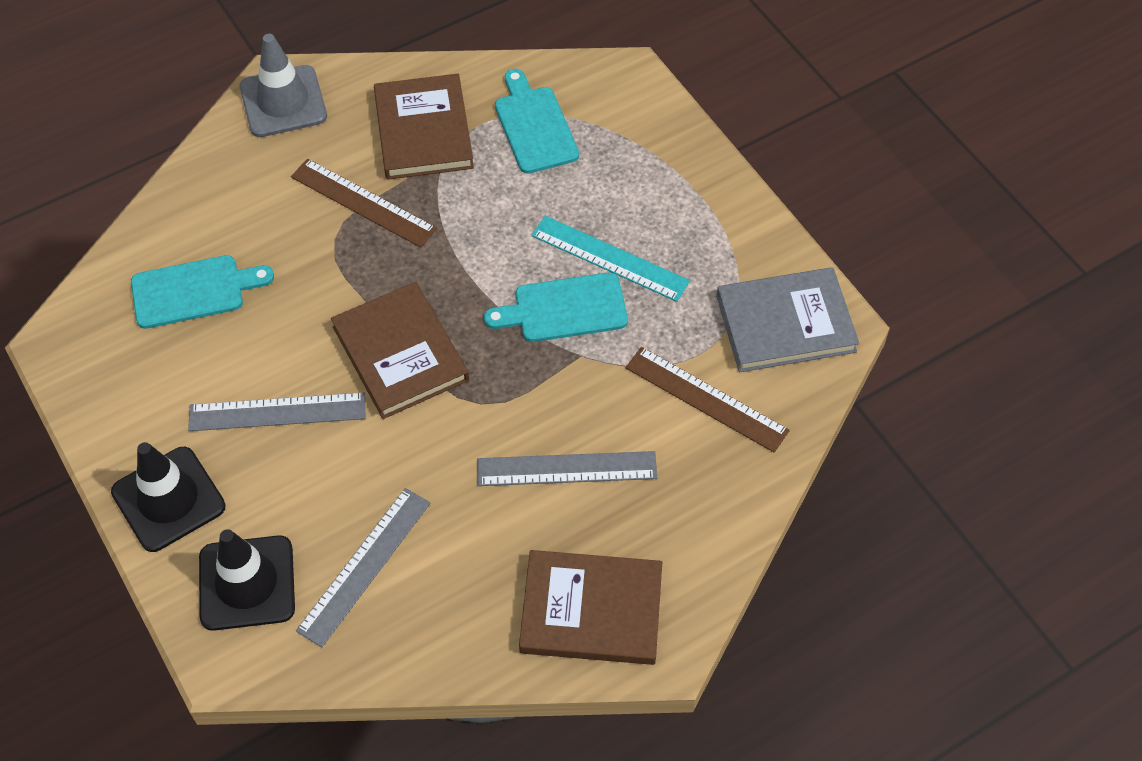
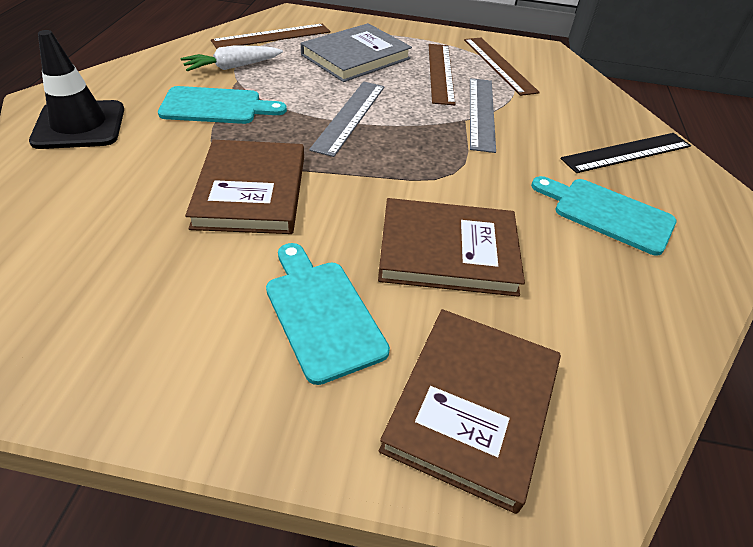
black ruler: none = 0 -> [560,133,691,173] = 1
black traffic cone: [111,442,226,552] [199,529,295,631] = 2 -> [29,30,124,149] = 1
brown ruler: [291,159,437,248] [625,347,790,453] = 2 -> [211,24,331,49] [429,44,455,105] [464,38,540,96] = 3
grey ruler: [188,393,365,431] [296,488,430,647] [477,451,657,486] = 3 -> [309,81,385,157] [470,78,496,153] = 2
grey traffic cone: [240,34,327,137] = 1 -> none = 0
turquoise ruler: [531,216,690,302] = 1 -> none = 0
white carrot: none = 0 -> [180,46,283,71] = 1

